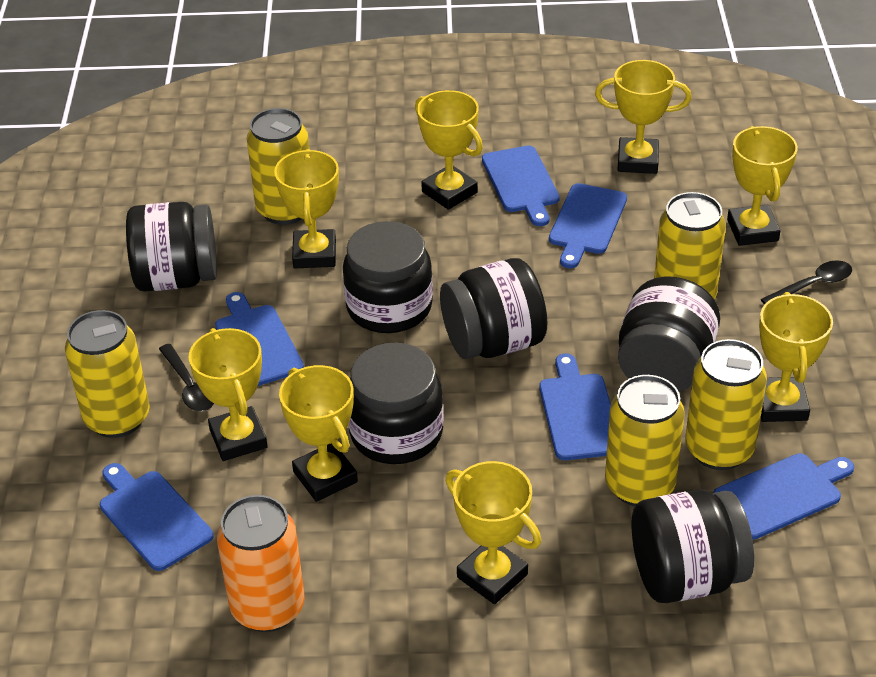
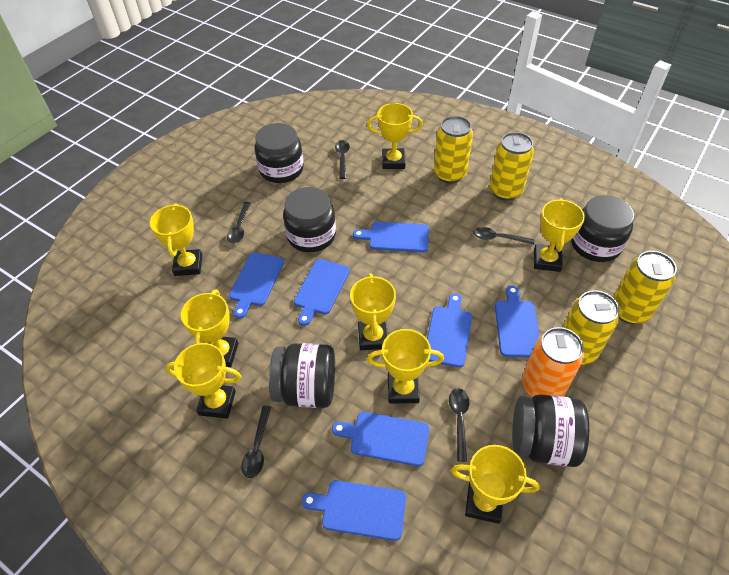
black jar: [126,202,217,292] [343,221,433,333] [348,343,444,464] [440,258,547,359] [618,276,720,392] [632,489,754,603] = 6 -> [255,123,304,183] [269,343,335,408] [283,187,336,252] [512,394,589,467] [571,195,634,262] = 5
black spoon: [159,344,214,411] [761,260,852,304] = 2 -> [227,202,251,244] [241,406,271,478] [335,140,350,179] [449,388,470,462] [473,227,535,245] = 5
blue cutting board: [100,463,213,571] [215,292,304,386] [482,146,560,226] [539,354,611,460] [549,183,627,268] [713,453,854,540] = 6 -> [229,252,284,319] [294,259,350,326] [302,480,406,541] [332,412,429,466] [353,222,429,252] [427,293,472,368] [495,285,540,357] = 7
yellow can: [65,310,150,438] [247,108,309,225] [605,375,685,506] [654,192,726,300] [685,339,767,470] = 5 -> [434,116,473,184] [489,132,534,201] [562,290,619,365] [613,251,677,324] = 4

